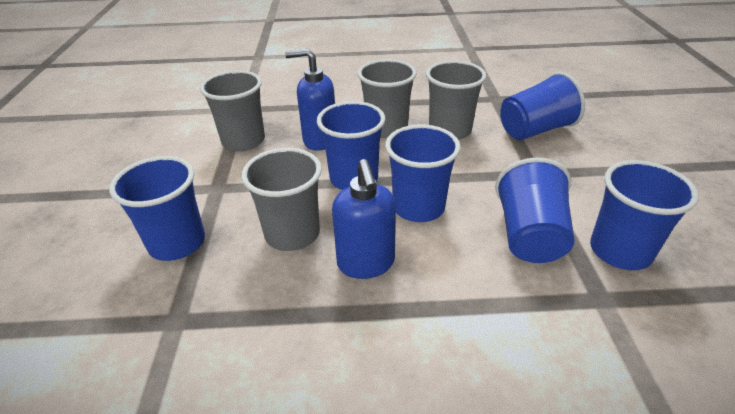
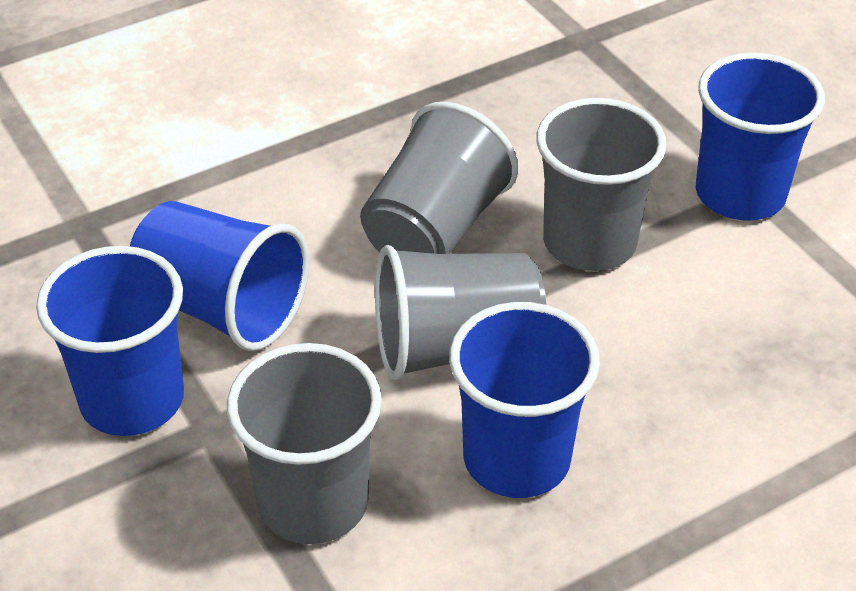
blue cup: [109,156,205,261] [317,101,385,190] [385,125,461,222] [495,158,574,263] [500,72,585,140] [590,160,699,270] = 6 -> [36,246,184,436] [130,201,309,351] [449,302,600,498] [696,53,825,221] = 4
blue soap dispenser: [285,48,335,151] [332,159,396,279] = 2 -> none = 0

